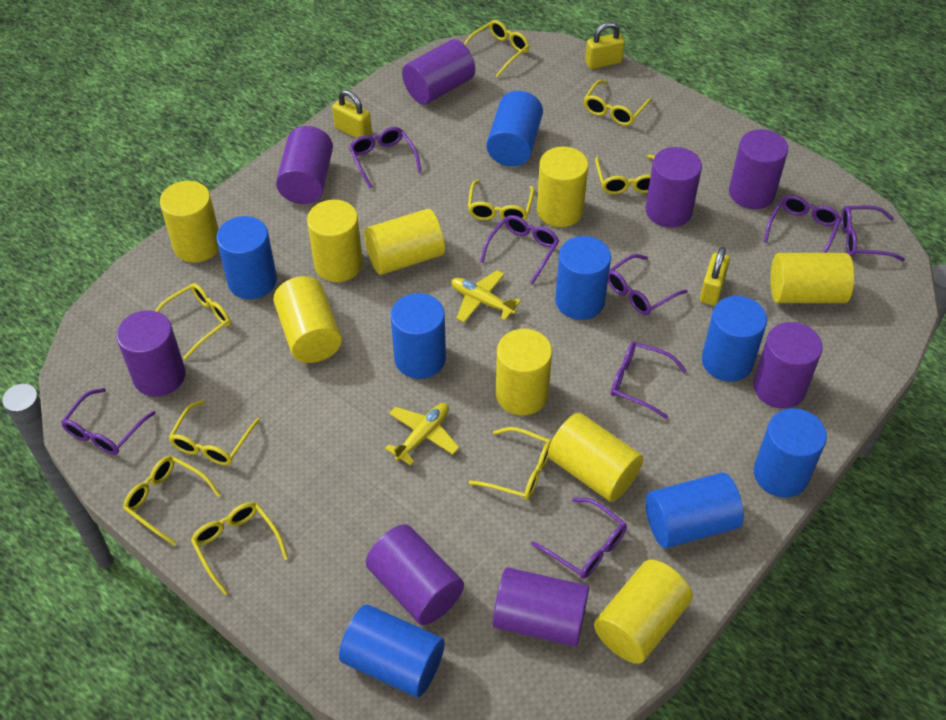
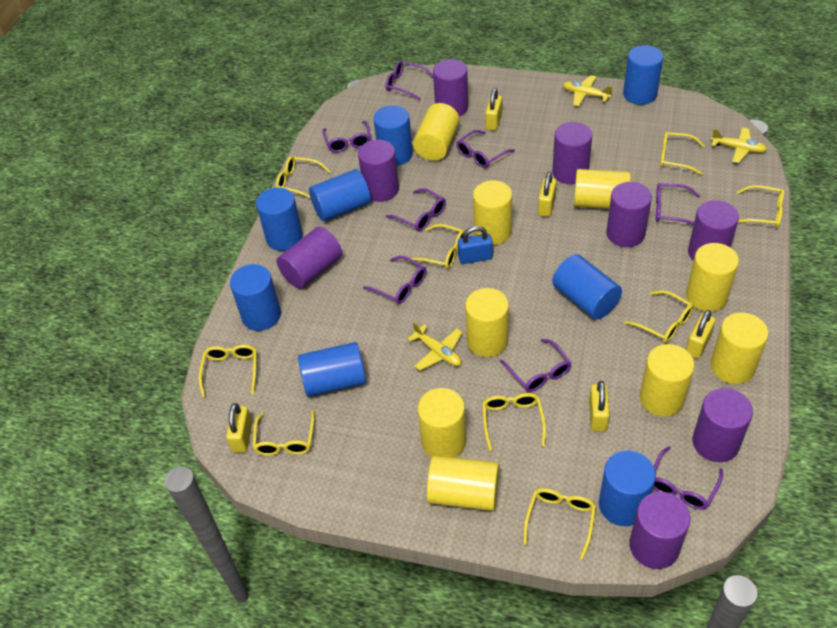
blue padlock: none = 0 -> [458,226,493,264] = 1
yellow padlock: [332,90,372,138] [585,22,625,69] [700,247,730,305] = 3 -> [226,403,253,453] [485,88,502,131] [538,172,557,217] [589,381,610,431] [686,310,716,359] = 5
yellow plane: [385,403,459,466] [451,270,521,323] = 2 -> [407,322,463,370] [562,75,613,106] [711,127,767,163] = 3

